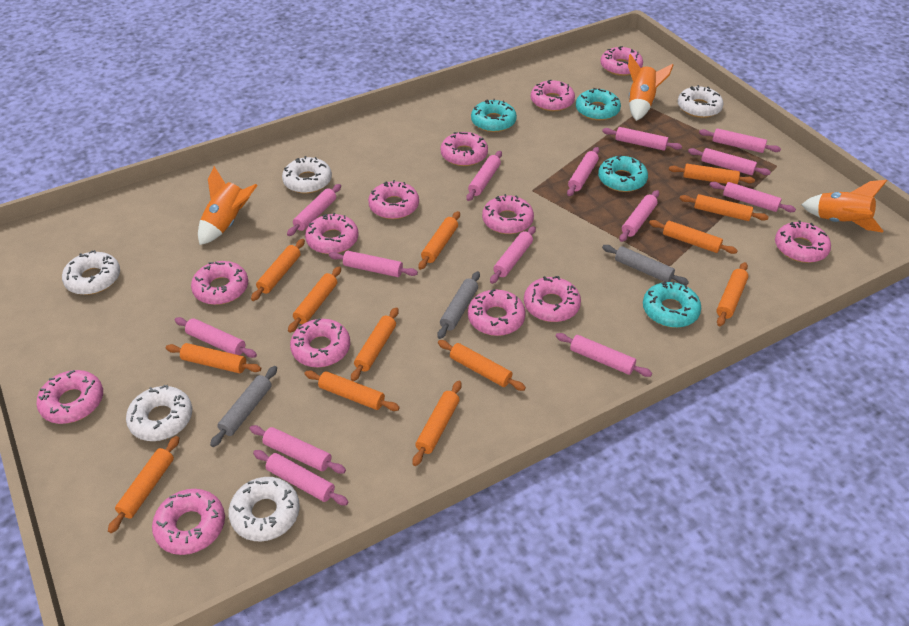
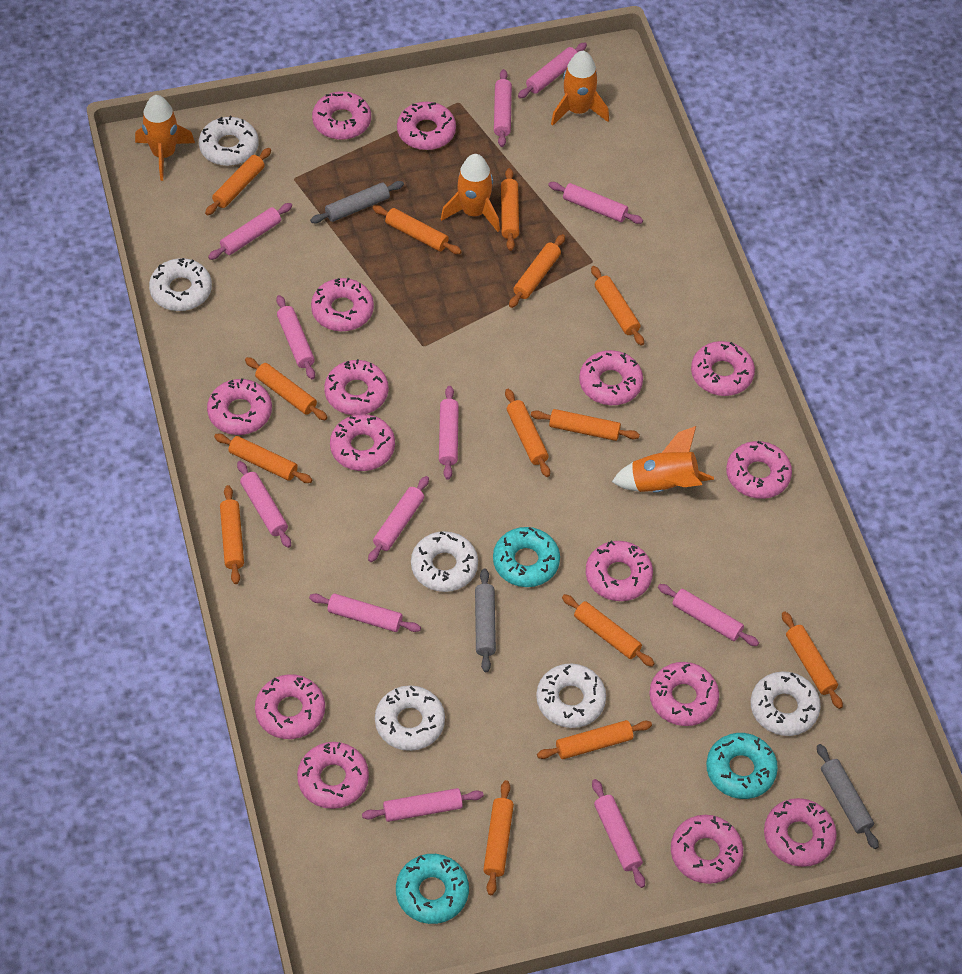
orange rocket: [198,166,258,245] [628,54,673,121] [801,180,887,233] = 3 -> [135,95,195,181] [441,154,500,232] [551,51,609,126] [612,426,714,493] = 4
orange rolling pin: [108,436,179,533] [166,343,261,373] [251,239,305,301] [288,266,341,333] [304,370,400,411] [351,307,399,381] [413,381,462,466] [418,211,460,270] [438,340,526,391] [649,220,738,254] [669,164,755,184] [679,194,769,221] [716,262,748,326] = 13 -> [205,148,271,215] [214,434,312,483] [220,485,244,584] [245,357,327,420] [373,205,462,254] [483,780,514,895] [501,168,519,251] [505,389,550,477] [509,234,565,308] [531,409,640,441] [537,720,652,759] [562,594,655,667] [591,266,644,346] [782,612,843,709] = 14
pink donut: [36,370,103,424] [152,489,225,555] [191,261,248,305] [290,318,350,367] [305,213,358,254] [368,180,419,219] [441,132,488,166] [468,289,526,336] [482,194,534,234] [524,276,581,322] [531,80,575,111] [601,46,643,76] [775,220,831,263] = 13 -> [207,378,272,435] [255,674,325,739] [297,742,369,809] [311,278,374,331] [312,91,371,140] [324,359,388,415] [330,414,395,471] [397,102,456,150] [579,350,643,405] [586,541,653,601] [649,662,719,726] [671,815,743,884] [691,341,755,396] [726,441,792,499] [764,798,837,867] = 15
pink rolling pin: [175,317,257,358] [249,425,346,474] [253,450,348,505] [287,184,341,236] [329,251,418,277] [466,151,502,201] [490,226,536,284] [556,333,652,377] [567,147,599,196] [602,127,682,151] [619,190,659,242] [688,148,771,175] [699,128,781,153] [709,182,796,212] = 14 -> [208,203,292,260] [237,461,291,548] [276,295,315,379] [309,593,421,632] [362,788,484,822] [368,476,429,562] [439,386,459,480] [494,69,512,147] [518,43,587,98] [548,182,643,224] [592,779,645,888] [658,584,759,646] = 12
turquoise donut: [471,99,517,132] [576,88,621,120] [598,155,648,192] [643,281,701,328] = 4 -> [396,854,469,924] [493,527,560,587] [706,733,778,799] = 3
white donut: [62,250,120,295] [126,385,192,441] [228,477,300,541] [282,156,332,193] [678,85,724,118] = 5 -> [149,258,212,311] [199,116,259,166] [375,685,445,751] [411,531,478,592] [536,663,606,728] [750,671,821,736] = 6

